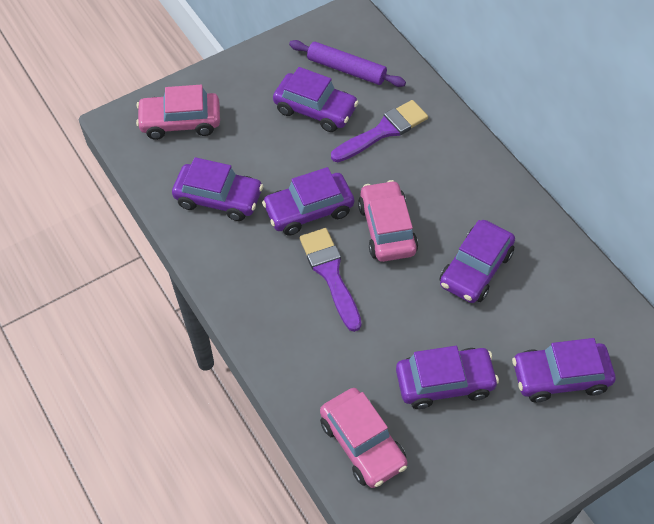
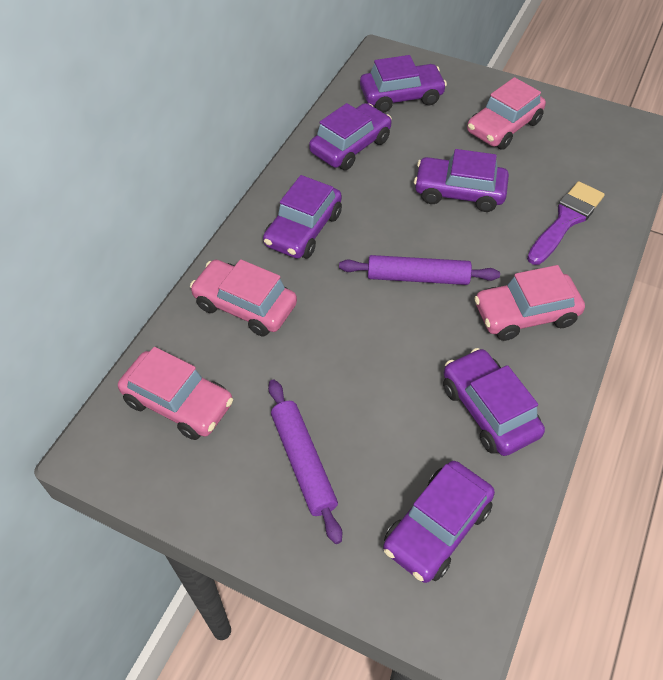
pink car: [136,85,220,140] [320,388,408,488] [358,180,418,262] = 3 -> [118,347,233,440] [190,259,297,336] [467,77,546,150] [474,265,585,341] = 4
purple brush: [300,228,362,332] [331,100,428,162] = 2 -> [527,181,605,265] = 1
purple rolling pin: [289,40,406,87] = 1 -> [268,379,342,544] [339,255,500,285] = 2

